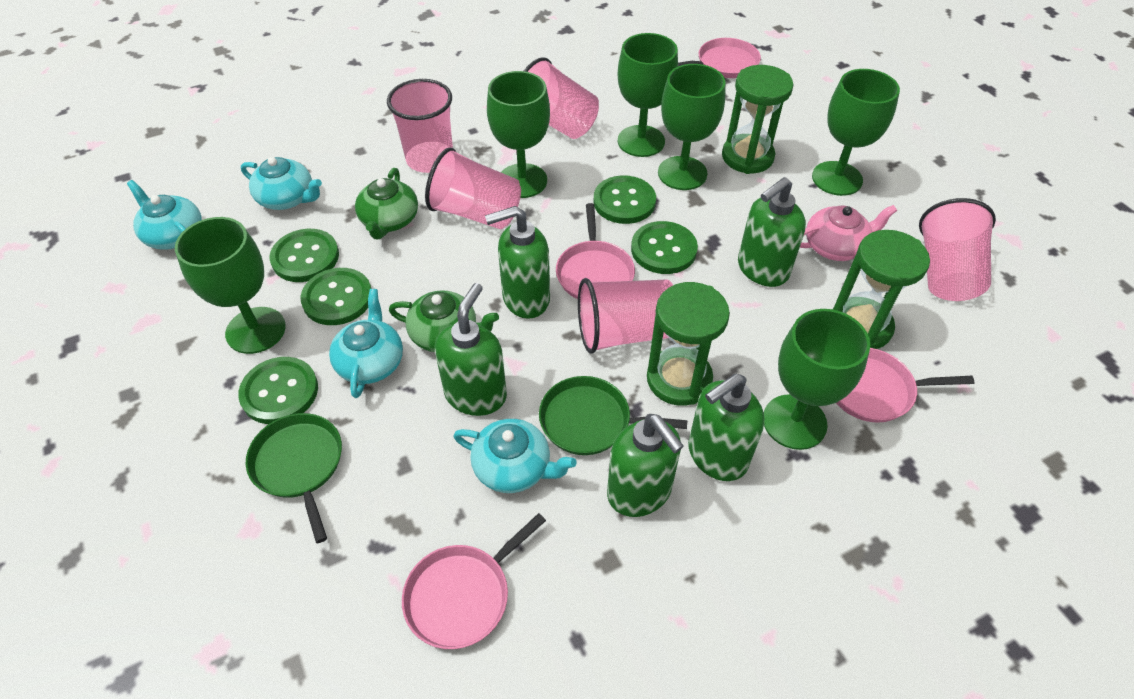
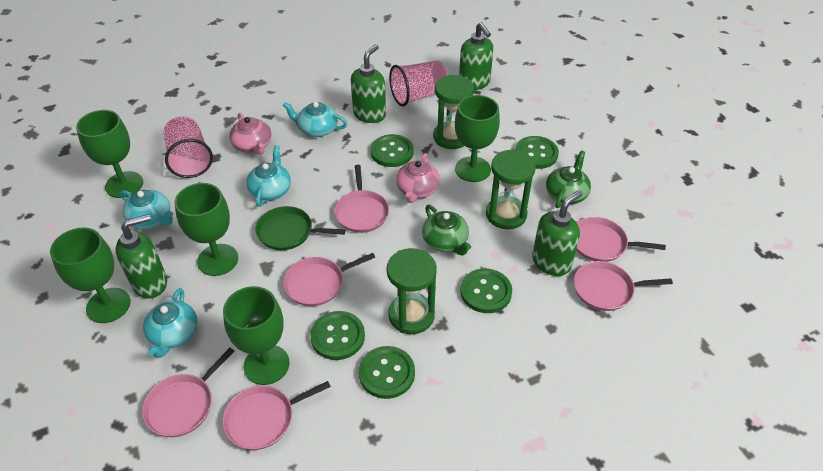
green goblet: [175,217,286,354] [487,71,550,198] [618,33,678,157] [658,64,726,190] [764,309,870,450] [812,69,900,196] = 6 -> [50,228,131,323] [76,110,143,198] [174,183,238,276] [223,286,289,385] [455,95,500,182] = 5
green pan: [246,413,342,543] [539,376,688,455] = 2 -> [255,206,345,250] = 1
green soap dispenser: [435,283,507,416] [485,206,550,319] [607,414,684,517] [688,374,764,481] [738,177,806,287] = 5 -> [116,214,167,299] [351,44,386,123] [459,22,494,90] [532,190,582,276] = 4
pink cup: [387,79,453,173] [425,148,521,229] [524,57,599,139] [578,278,673,354] [919,198,996,301] = 5 -> [164,116,213,178] [389,61,448,107] = 2
pink pan: [402,513,546,649] [556,203,635,299] [678,38,761,78] [836,348,974,423] = 4 -> [142,348,235,437] [222,381,331,450] [283,253,375,306] [334,165,389,233] [574,261,673,311] [576,217,666,262] = 6
pink teapot: [800,205,897,261] = 1 -> [229,113,271,155] [396,153,440,203] = 2

